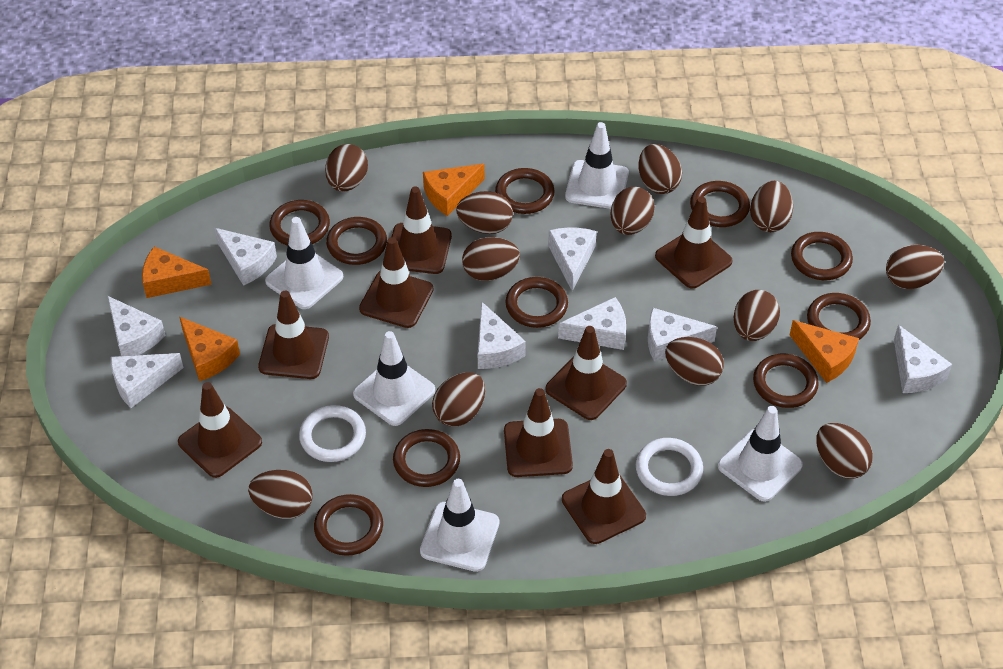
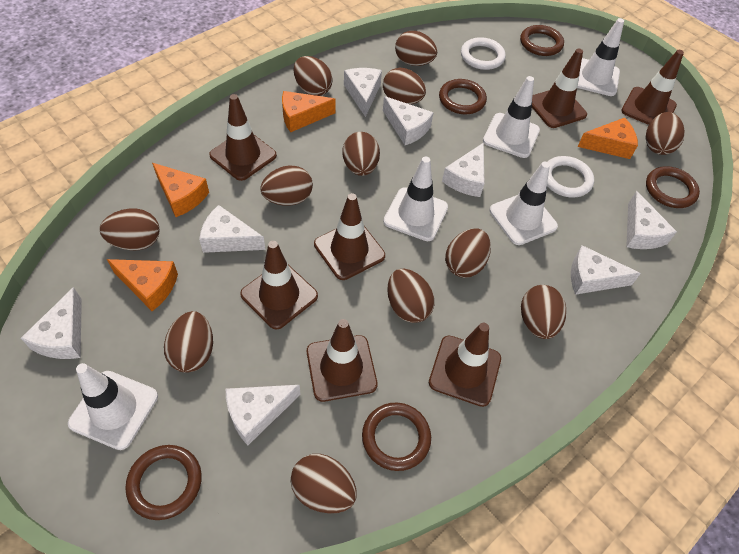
brown ring: [269,200,330,246] [314,494,383,556] [326,217,387,265] [393,429,460,487] [495,168,555,214] [505,277,568,328] [690,181,750,227] [753,354,819,408] [791,232,853,280] [807,293,871,340] = 10 -> [125,445,202,520] [362,403,431,471] [439,79,487,114] [520,25,564,56] [646,166,700,208] = 5
brown traffic cone: [178,382,262,478] [258,291,329,379] [359,237,434,328] [392,186,452,274] [504,388,573,477] [545,326,627,420] [562,449,646,544] [655,197,733,289] = 8 -> [209,94,277,181] [240,241,318,329] [307,319,378,402] [314,193,385,280] [429,323,501,407] [532,48,587,128] [621,50,684,125] = 7

